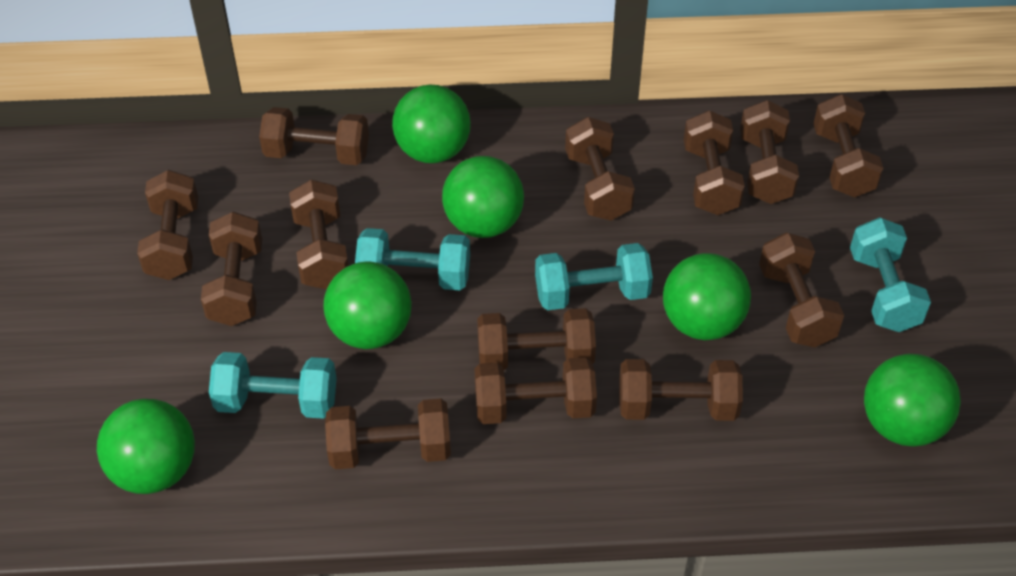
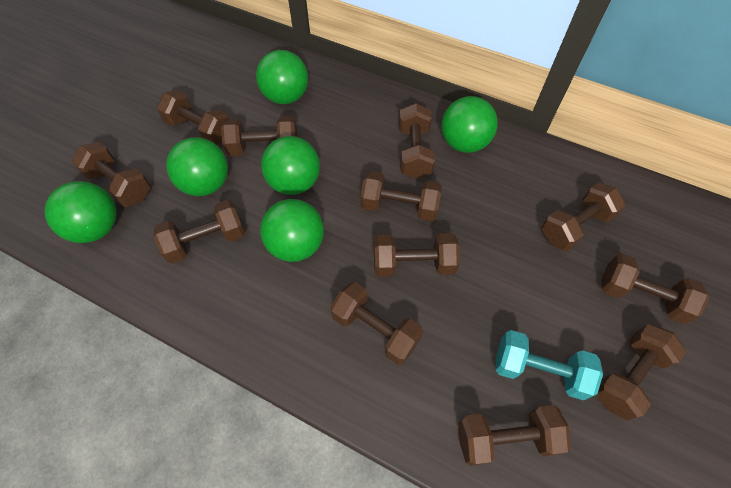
brown dumbbell: [137,170,198,280] [201,212,262,326] [259,107,369,165] [289,179,348,289] [325,399,451,469] [474,357,597,424] [477,308,596,370] [565,117,635,221] [619,359,743,421] [684,111,745,215] [740,100,799,204] [759,232,844,347] [813,94,883,198] = 13 -> [72,142,151,207] [154,200,245,264] [157,90,229,145] [221,116,298,156] [330,282,423,365] [360,171,442,222] [374,233,460,277] [399,103,435,179] [458,405,571,466] [542,183,626,251] [596,324,686,420] [601,254,709,324] = 12
turquoise dumbbell: [209,352,337,419] [355,228,470,290] [535,243,653,310] [850,217,931,332] = 4 -> [495,330,603,400] = 1

